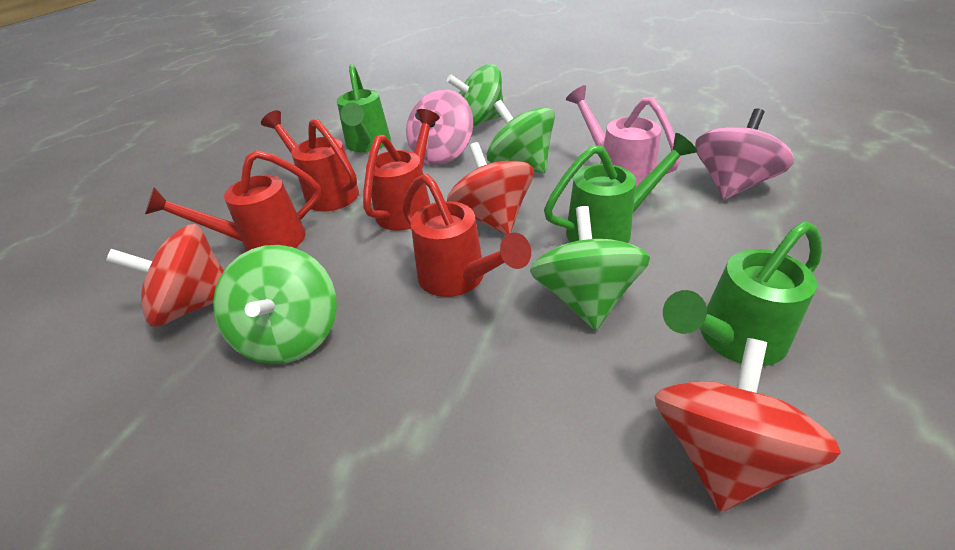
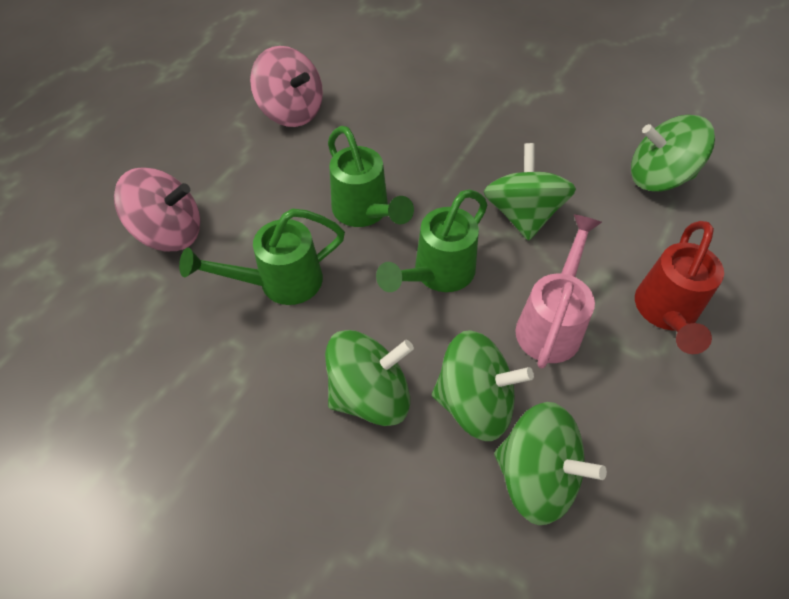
green spinning top: [213,245,337,364] [447,64,504,127] [487,100,555,173] [530,206,650,330] = 4 -> [325,330,414,426] [432,330,534,441] [484,143,576,241] [494,402,607,525] [631,115,715,192] = 5
red spinning top: [106,224,224,327] [447,142,534,235] [654,338,841,511] = 3 -> none = 0
red watering can: [145,150,321,252] [261,110,359,212] [363,109,440,231] [402,174,531,297] = 4 -> [635,221,724,354] = 1

